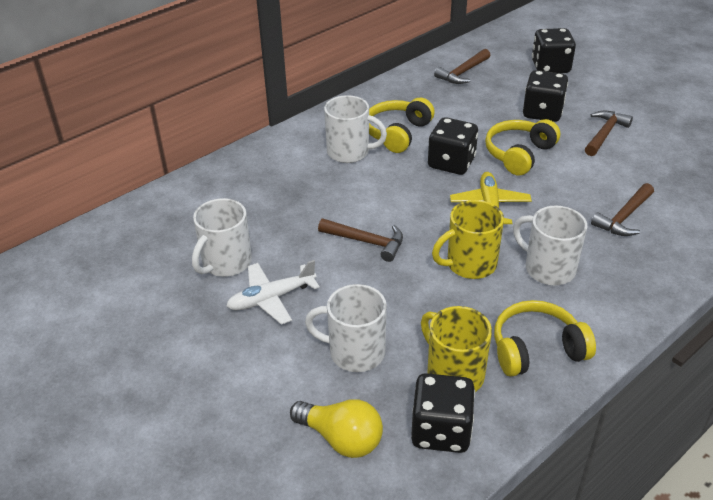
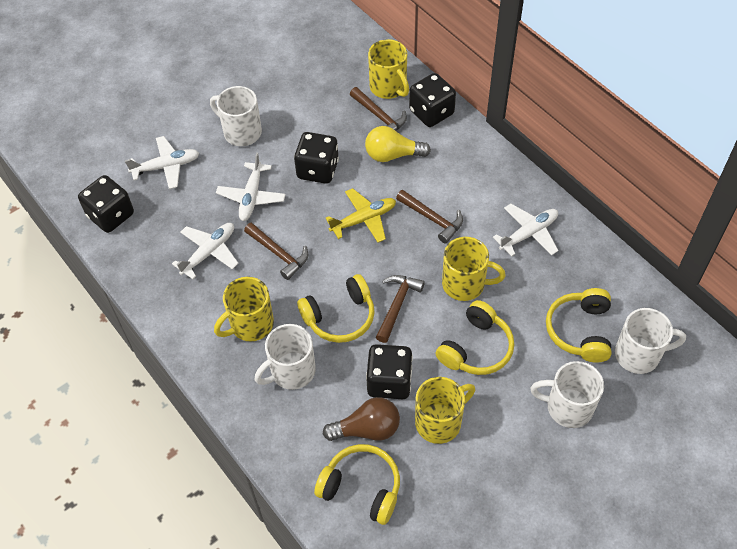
brown light bulb: none = 0 -> [323,397,400,441] = 1
white plane: [226,260,320,325] = 1 -> [125,136,199,189] [172,223,239,279] [216,153,286,221] [493,204,558,257] = 4
yellow headphones: [369,98,435,153] [485,119,560,175] [494,300,596,377] = 3 -> [297,274,375,343] [314,444,400,525] [436,300,514,375] [546,288,612,363] = 4
yellow mug: [421,306,492,392] [432,200,504,279] = 2 -> [214,277,274,341] [368,39,409,99] [415,377,475,444] [442,237,506,301] = 4

